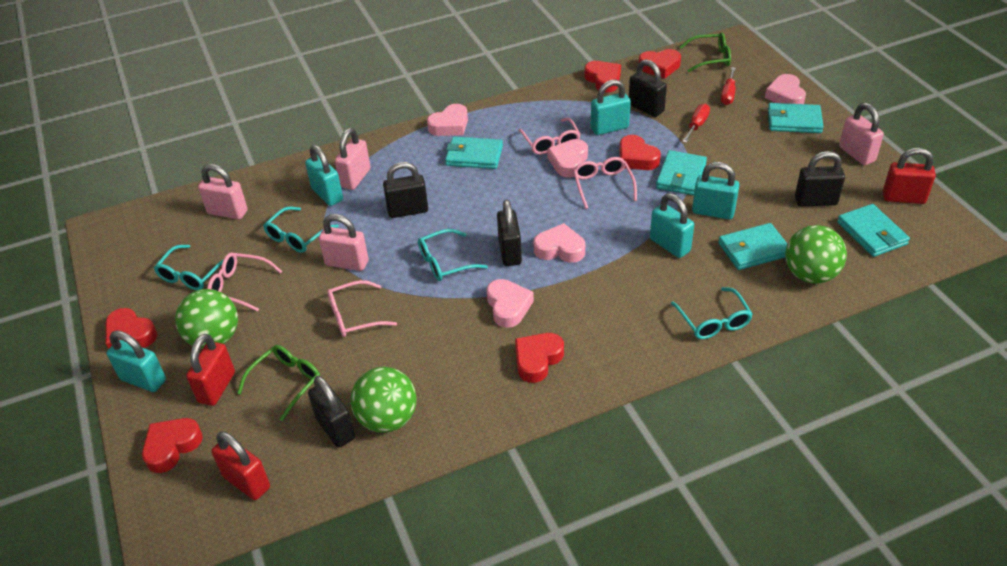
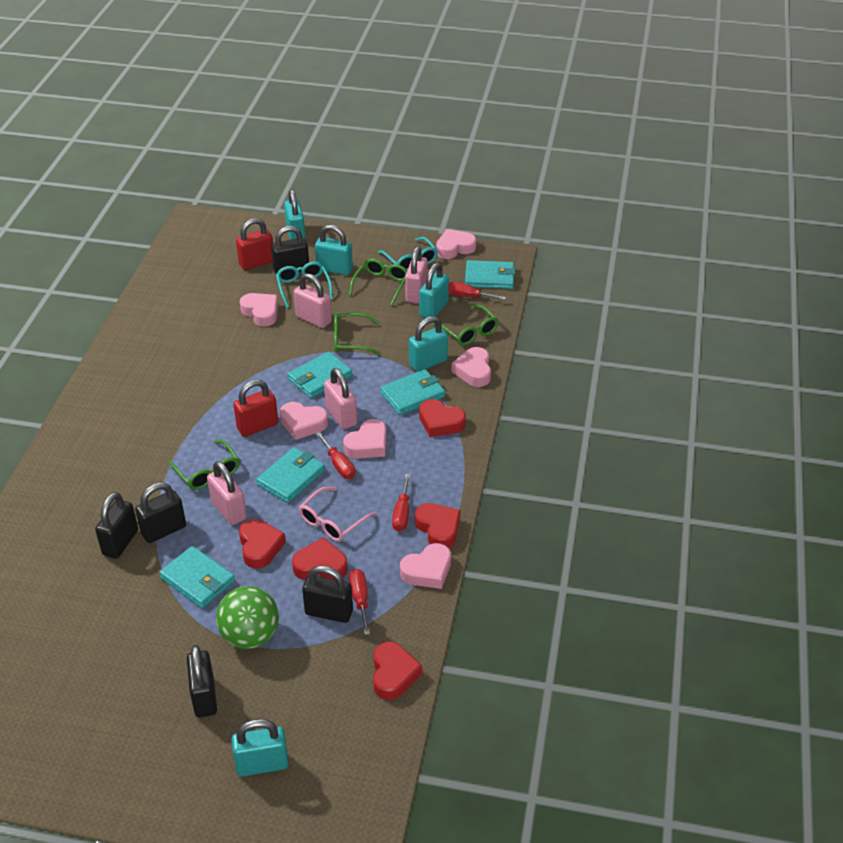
green ball: [175,289,238,349] [350,367,417,433] [785,225,847,284] = 3 -> [216,586,279,649] = 1
green glasses: [237,345,320,421] [680,32,731,72] = 2 -> [169,440,239,490] [334,313,381,355] [349,259,407,306] [433,305,498,345] = 4
pink glasses: [207,252,282,311] [327,280,397,337] [518,118,581,155] [573,157,637,209] = 4 -> [299,487,376,542] = 1
pink heart: [427,104,468,136] [487,279,534,328] [534,223,585,263] [547,139,588,178] [765,74,806,104] = 5 -> [240,293,278,327] [280,402,328,440] [343,419,386,459] [400,543,451,589] [436,229,476,259] [452,347,491,387] = 6
red heart: [106,308,157,349] [142,418,203,473] [515,333,564,383] [584,61,621,93] [619,135,661,170] [638,49,681,79] = 6 -> [239,519,286,569] [292,537,348,580] [373,642,422,700] [415,503,460,548] [419,399,466,437] = 5
red padlock: [186,334,235,406] [211,431,270,500] [883,148,936,204] = 3 -> [233,380,278,437] [236,218,273,270] = 2
red screwdriver: [682,104,710,143] [721,67,736,105] = 2 -> [316,432,356,479] [349,569,370,635] [392,474,410,531] [449,282,506,300] = 4
turquoise glasses: [154,245,224,290] [263,206,339,253] [418,229,488,281] [671,287,753,339] = 4 -> [276,262,333,308] [378,237,438,270] = 2

